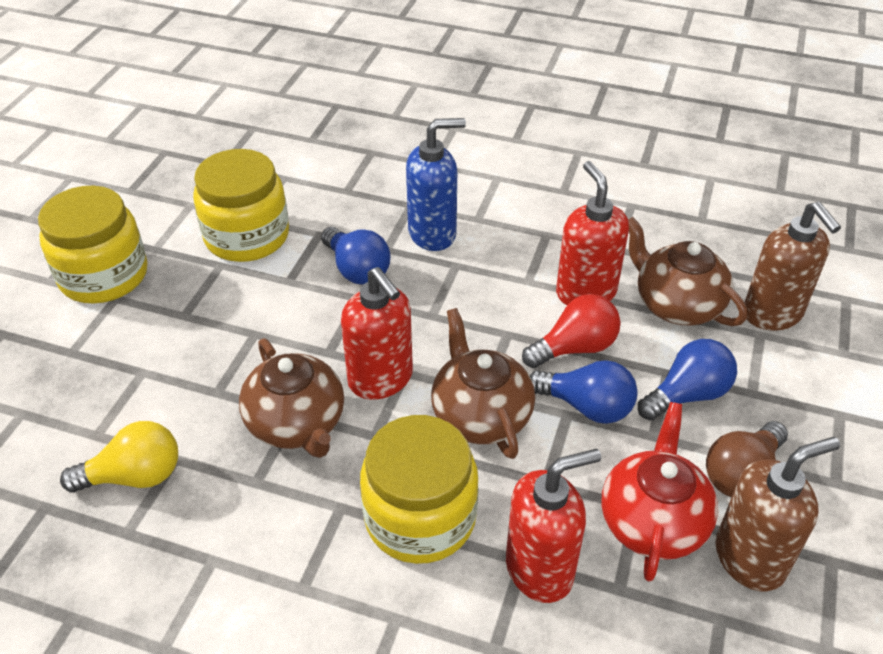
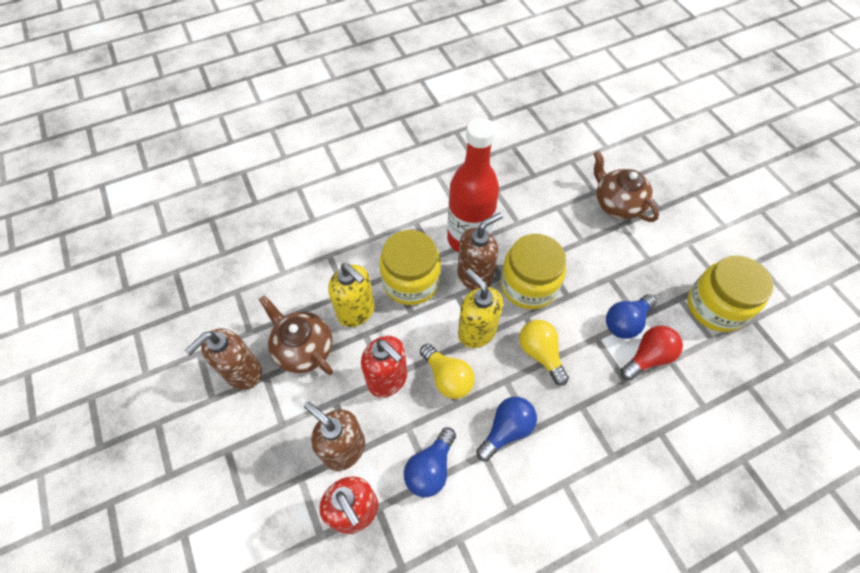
blue soap dispenser: [406,118,466,251] = 1 -> none = 0
brown light bulb: [706,421,788,497] = 1 -> none = 0
brown soap dispenser: [715,437,840,591] [744,202,841,331] = 2 -> [185,328,262,390] [304,402,365,471] [457,213,503,290] = 3
brown teapot: [239,338,344,458] [431,308,535,459] [628,217,747,326] = 3 -> [259,295,333,375] [594,151,659,222] = 2
red bottle: none = 0 -> [447,118,499,253] = 1
red soap dispenser: [341,267,413,400] [506,449,601,603] [556,161,629,305] = 3 -> [319,477,378,534] [361,336,407,398] = 2
red teapot: [601,402,718,582] = 1 -> none = 0
yellow light bulb: [60,421,178,493] = 1 -> [420,344,475,399] [519,320,569,386] = 2
yellow soap dispenser: none = 0 -> [328,263,375,327] [458,269,503,348] = 2

